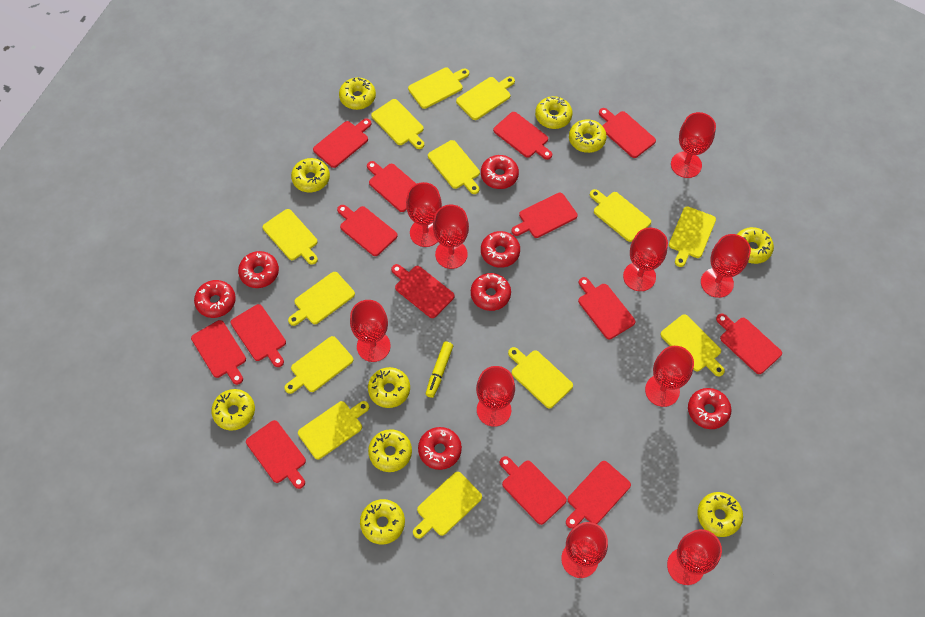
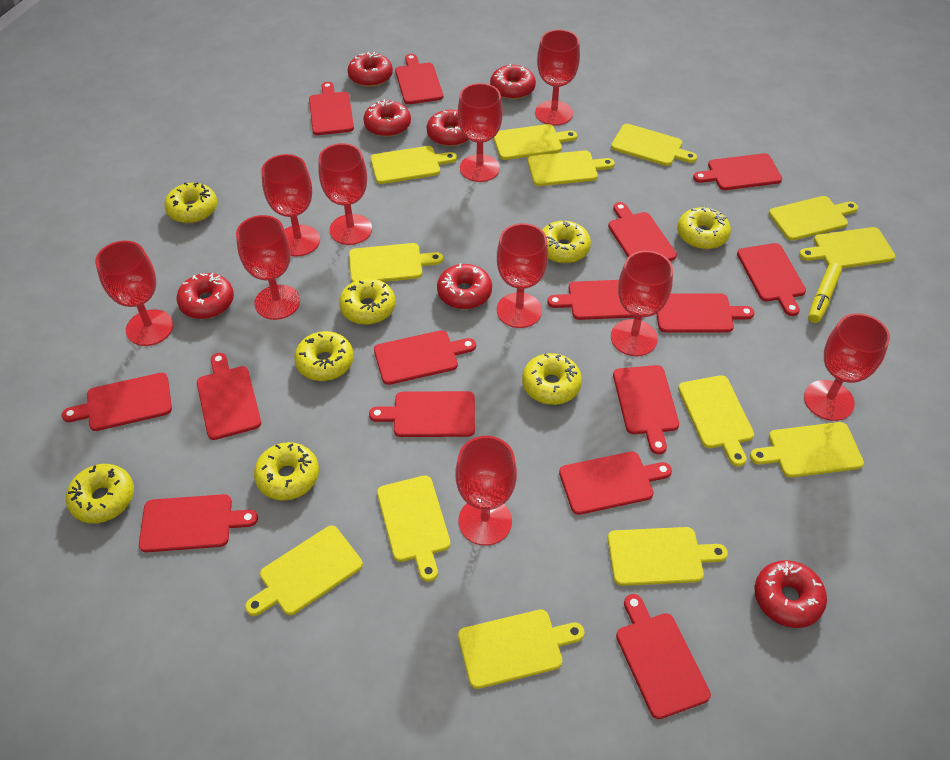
red cutting board: [191,320,246,385] [231,304,286,367] [246,420,306,489] [313,118,371,168] [337,205,398,256] [367,161,416,212] [391,264,455,318] [493,112,552,160] [499,456,567,525] [511,193,578,238] [566,461,631,529] [578,277,635,339] [599,108,656,158] [716,313,782,374] = 14 -> [62,373,172,431] [139,494,258,552] [197,353,261,440] [309,82,354,135] [369,391,475,437] [374,330,476,385] [395,54,443,104] [547,280,635,320] [559,452,672,515] [608,202,677,261] [613,365,679,454] [616,594,711,719] [657,293,754,333] [693,153,782,190] [737,243,806,316] = 15
yellow donut: [211,389,255,431] [291,158,330,192] [339,78,376,110] [360,499,405,544] [368,367,410,408] [368,429,412,472] [535,96,572,129] [569,119,607,153] [697,492,743,537] [737,227,774,264] = 10 -> [66,464,134,523] [164,182,217,223] [254,442,319,501] [294,331,354,381] [339,278,395,325] [522,353,582,405] [542,221,591,263] [677,207,731,249] = 8

